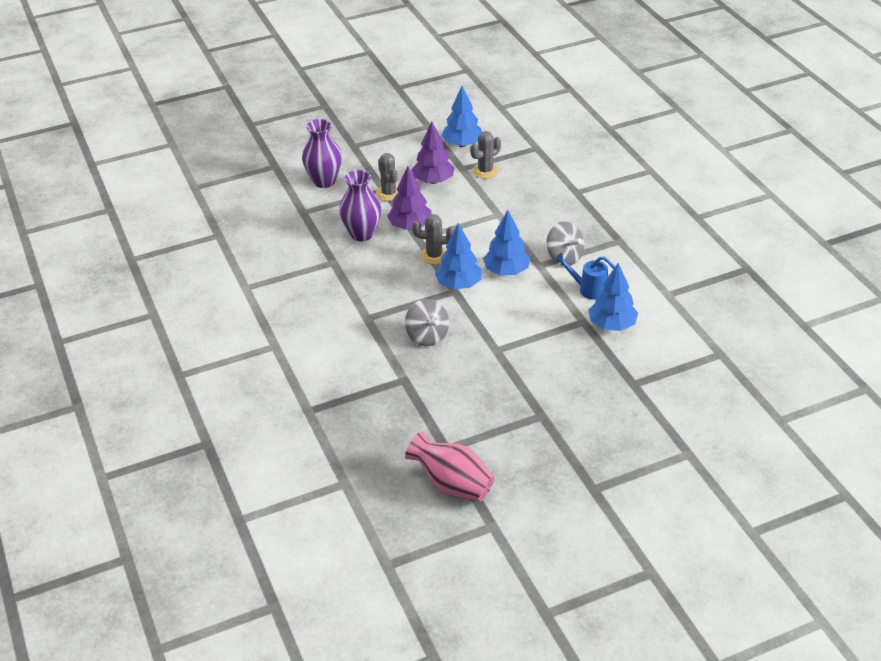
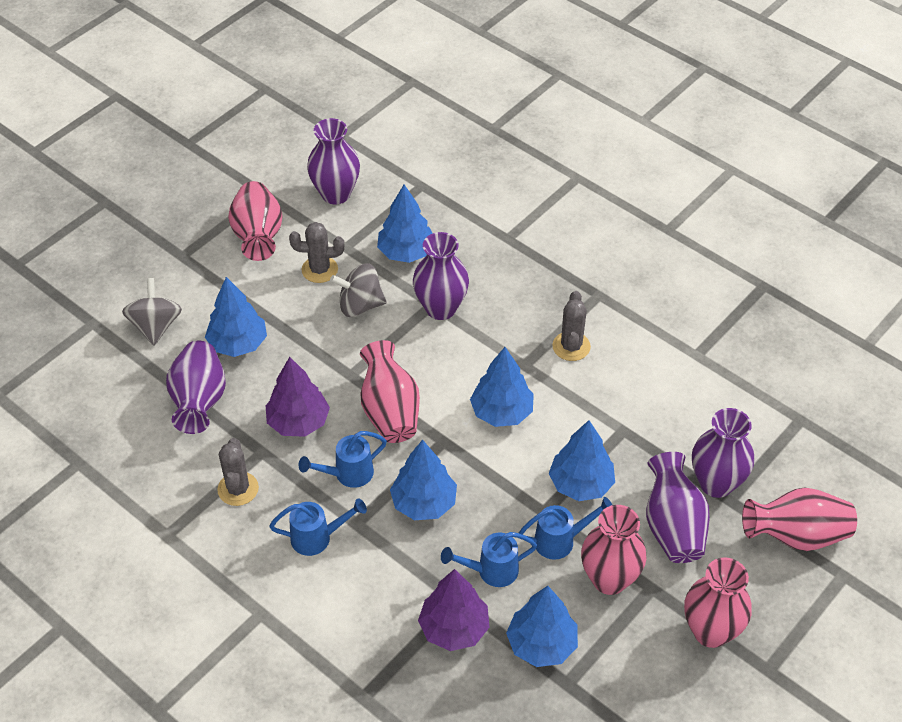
blue tree: [435,223,482,289] [442,86,482,147] [483,210,530,275] [588,263,638,331] = 4 -> [205,277,267,357] [377,184,433,263] [390,439,457,520] [470,347,534,427] [506,586,578,667] [549,420,615,501] = 6
blue watering can: [554,253,615,300] = 1 -> [269,499,367,556] [299,431,387,488] [441,532,537,587] [519,497,612,560] = 4
pink vase: [405,431,494,502] = 1 -> [228,181,283,261] [360,340,420,443] [581,505,646,595] [684,557,752,648] [742,487,857,551] = 5
purple vase: [302,119,342,188] [339,170,381,241] = 2 -> [166,341,226,434] [307,118,360,204] [413,232,469,320] [646,452,710,563] [692,408,754,498] = 5

